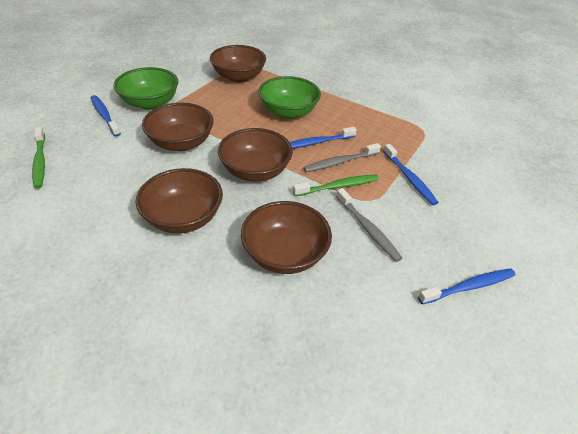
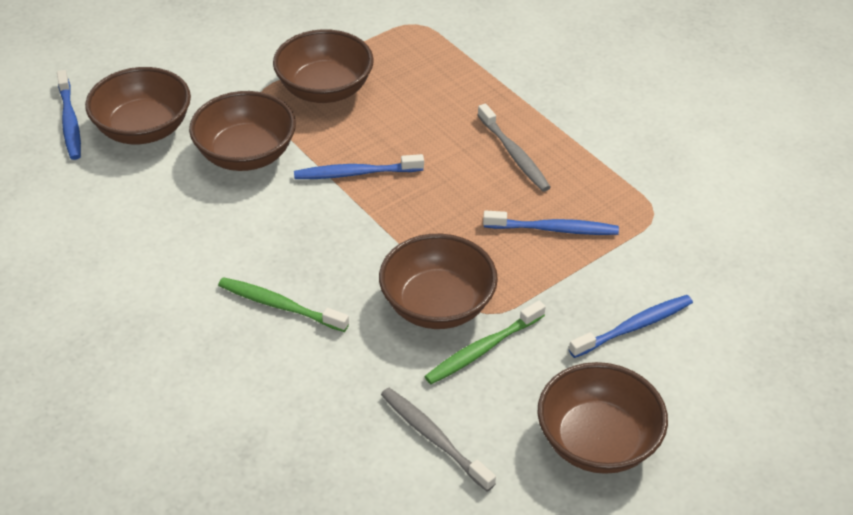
green bowl: [114,67,178,110] [259,76,321,119] = 2 -> none = 0

